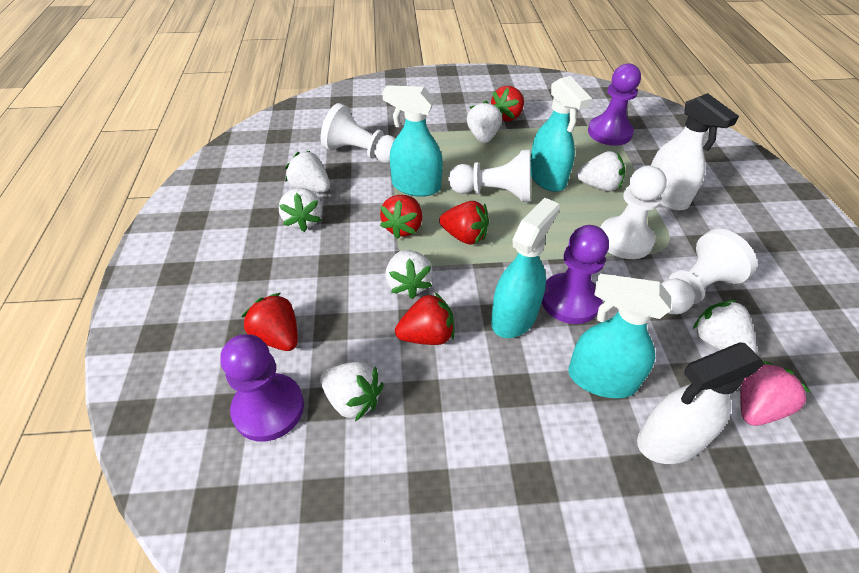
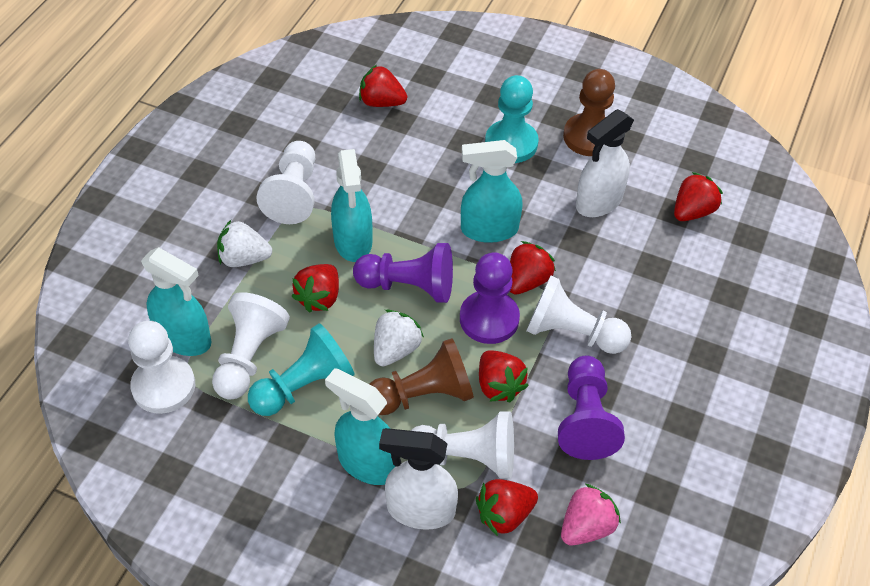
brown pawn: none = 0 -> [369,338,474,415] [563,69,615,156] = 2
red strawberry: [242,293,298,351] [380,195,422,239] [395,293,454,345] [439,201,489,245] [491,86,524,122] = 5 -> [291,264,339,313] [359,65,407,107] [476,479,538,536] [479,350,529,402] [510,241,556,295] [674,172,723,221] = 6
turquoise pawn: none = 0 -> [248,323,355,416] [485,75,539,163] = 2
white pawn: [321,103,396,164] [448,150,531,202] [600,166,667,259] [661,229,757,314] = 4 -> [128,321,195,414] [212,292,290,400] [256,141,315,224] [410,411,514,479] [526,275,632,354] = 5
white strawberry: [279,188,322,232] [285,151,330,192] [320,362,384,421] [385,250,433,299] [467,101,502,143] [576,151,625,192] [693,300,756,353] = 7 -> [217,220,272,267] [374,310,424,366] = 2

